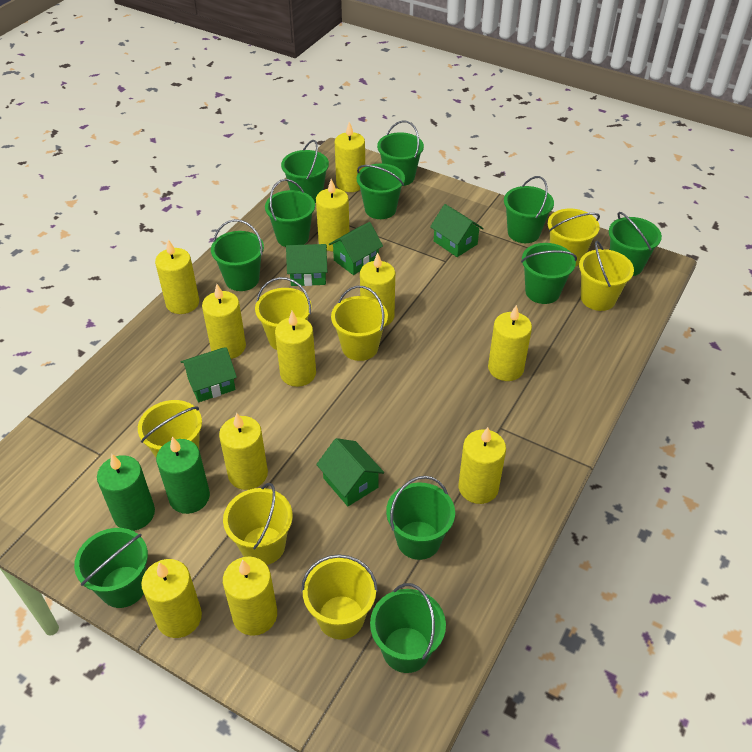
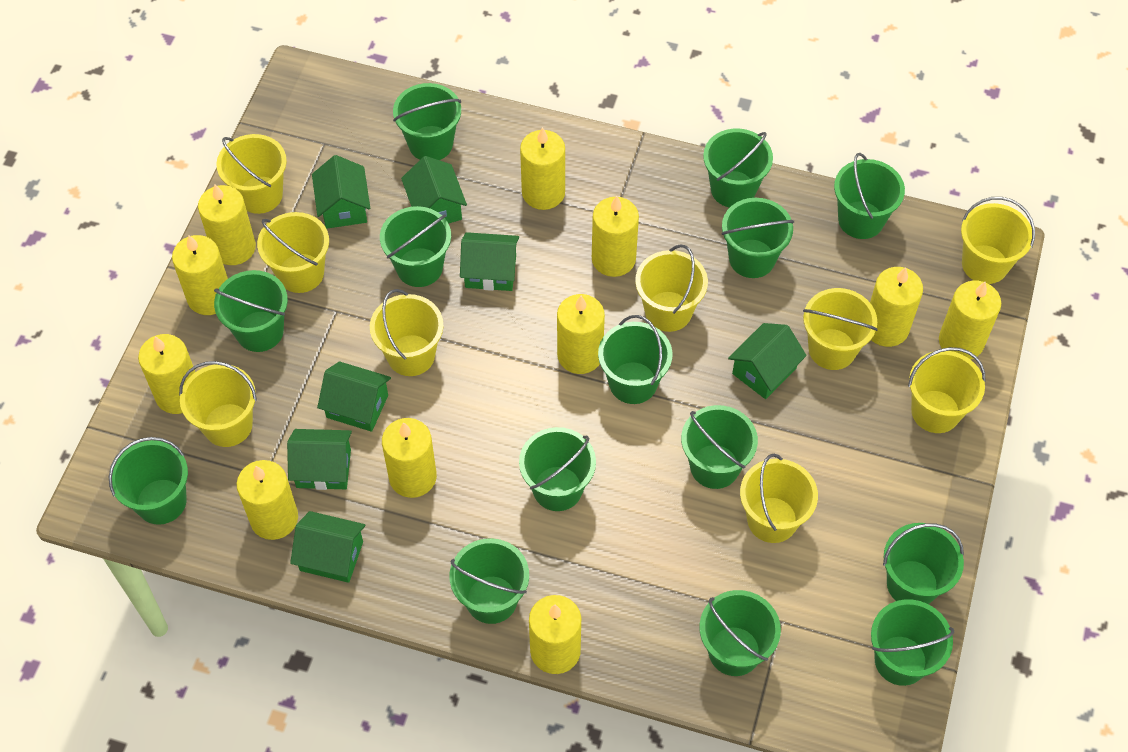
green bucket: [74,528,148,608] [211,219,264,291] [265,179,315,247] [281,140,329,203] [357,164,405,219] [370,583,446,673] [377,121,424,186] [386,476,455,560] [504,176,554,243] [521,243,577,304] [609,212,662,276] = 11 -> [109,437,188,525] [214,270,288,352] [380,206,451,287] [393,83,461,160] [449,538,529,624] [519,427,596,511] [598,315,673,404] [681,405,758,489] [699,590,781,676] [703,129,773,208] [721,198,794,278] [834,153,905,239] [871,599,954,686] [883,523,964,604] = 14
green candle: [97,454,155,531] [156,437,210,514] = 2 -> none = 0
green house: [181,347,237,402] [286,244,327,286] [316,438,384,506] [329,222,383,275] [430,204,484,257] = 5 -> [287,429,352,490] [290,511,365,583] [312,155,370,229] [317,361,391,432] [401,156,467,224] [460,232,519,291] [728,323,807,399] = 7
yellow bucket: [138,400,202,458] [223,483,293,565] [255,277,312,350] [301,554,378,640] [331,286,388,361] [548,209,600,267] [579,241,634,311] = 7 -> [179,361,257,447] [216,134,287,214] [257,212,329,293] [370,289,444,376] [635,244,708,332] [740,454,818,543] [803,288,878,370] [908,347,986,433] [961,197,1035,284] = 9

